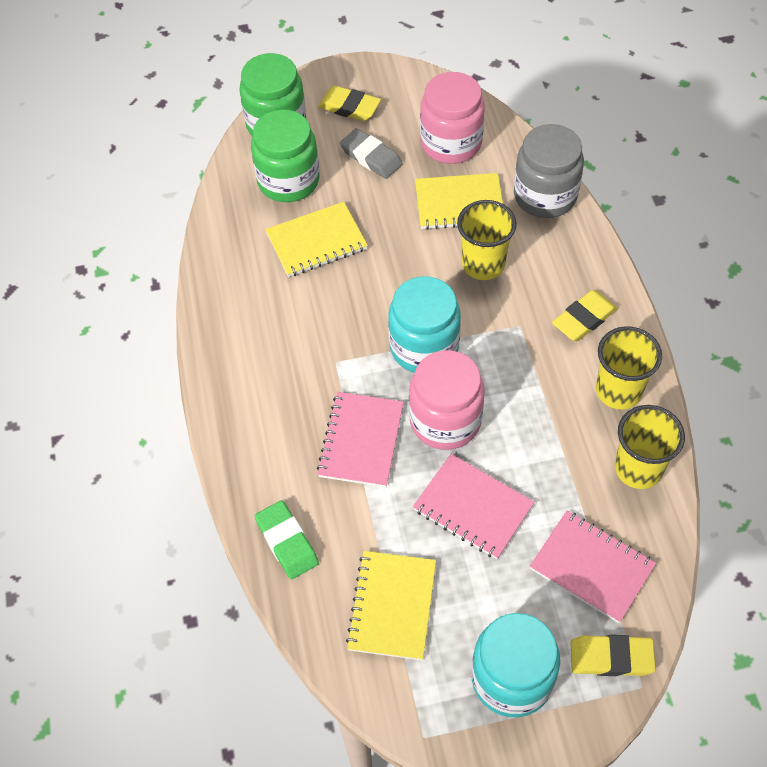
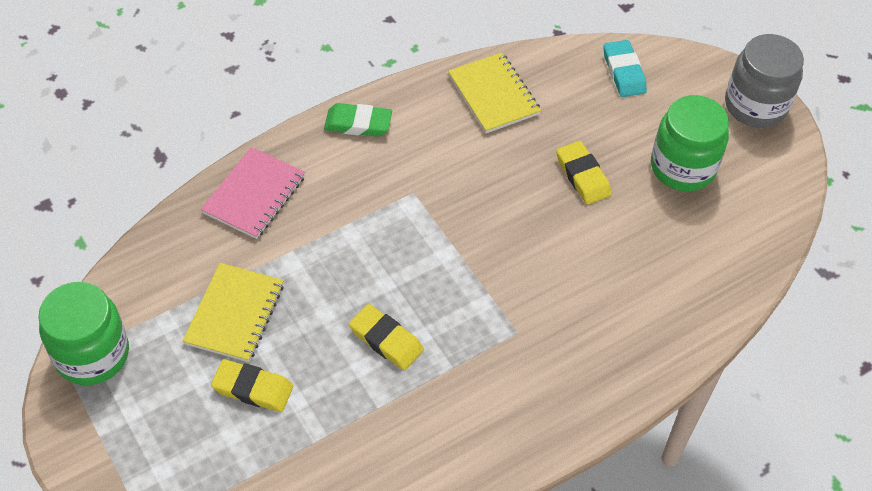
grey eraser: [340,128,403,179] = 1 -> none = 0
pink jar: [409,350,485,450] [420,72,485,164] = 2 -> none = 0
pink notebook: [317,392,404,487] [413,454,535,559] [530,511,656,623] = 3 -> [201,147,305,239] = 1
turquoise eraser: none = 0 -> [603,40,647,97] = 1
turquoise jar: [388,276,461,373] [472,613,560,717] = 2 -> none = 0
yellow cup: [457,200,517,280] [596,326,662,409] [615,405,685,489] = 3 -> none = 0
yellow notebook: [265,202,368,277] [346,551,436,660] [415,173,503,230] = 3 -> [183,263,284,362] [448,52,541,133] = 2

